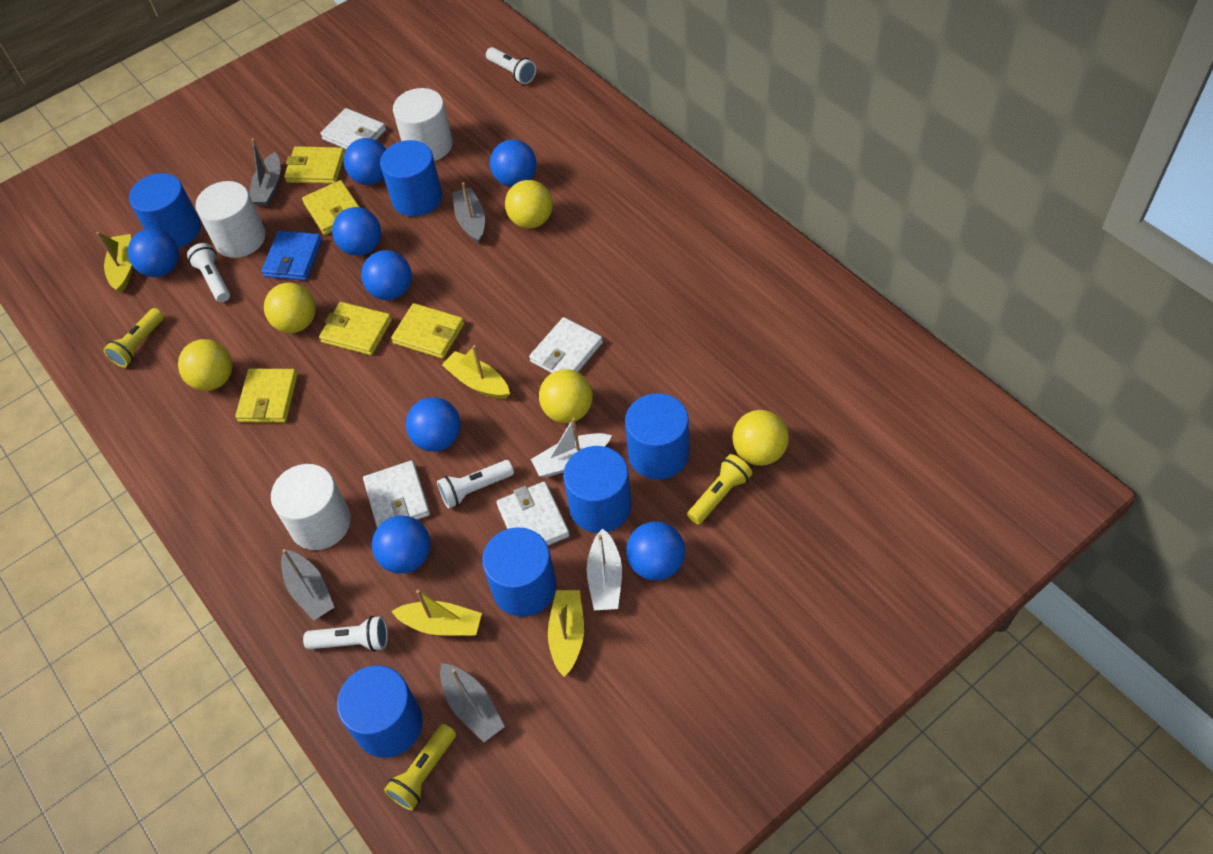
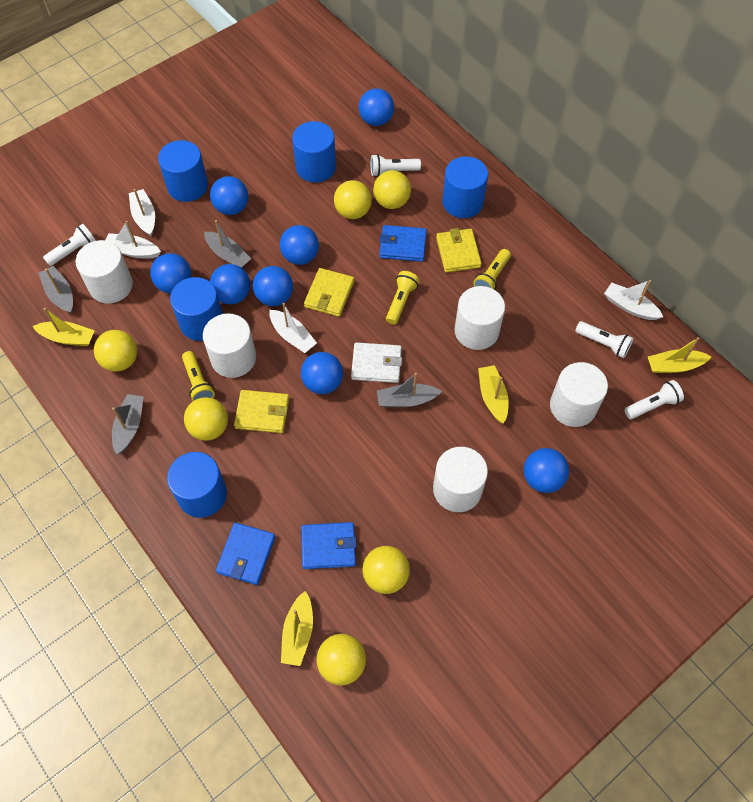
blue cylinder: [129,173,201,248] [337,666,423,758] [380,140,442,217] [482,527,557,617] [563,446,631,533] [625,393,689,480] = 6 -> [158,140,208,202] [167,452,227,518] [170,277,223,341] [292,121,336,182] [442,156,488,218] = 5
blue wallet: [261,231,322,280] = 1 -> [216,523,275,585] [301,522,357,569] [379,225,427,262] = 3
white boat: [531,418,612,477] [587,528,622,610] = 2 -> [105,221,161,258] [129,189,155,236] [269,303,317,353] [604,280,663,320] = 4
white cylinder: [195,181,266,258] [271,464,351,550] [393,88,453,161] = 3 -> [76,240,133,303] [203,313,256,378] [433,447,488,512] [454,286,505,350] [550,362,608,427] = 5
white wallet: [320,108,386,149] [363,460,430,528] [497,481,570,545] [529,317,603,373] = 4 -> [351,342,402,383] = 1
yellow ball: [178,339,233,391] [264,283,316,333] [505,180,553,228] [539,369,593,423] [732,410,789,466] = 5 -> [94,330,137,372] [184,397,228,441] [316,634,366,685] [334,180,372,219] [362,546,410,594] [373,170,411,209] = 6
yellow wallet: [235,369,298,423] [284,146,345,184] [302,180,359,235] [319,302,392,355] [391,303,464,359] = 5 -> [234,390,289,433] [304,268,354,317] [436,228,482,273] = 3

